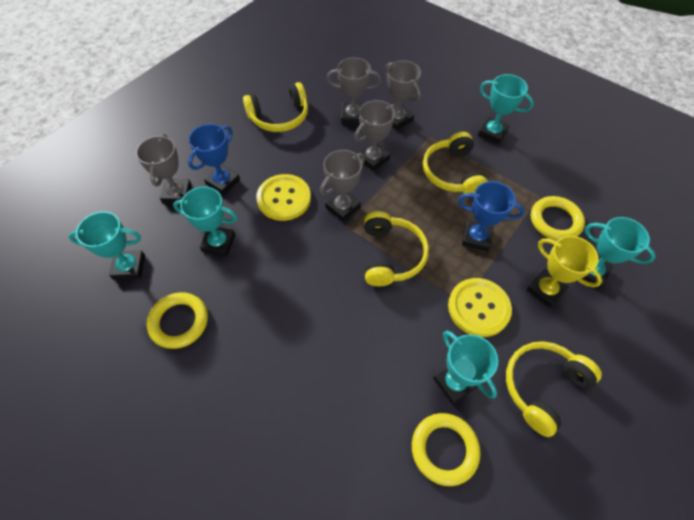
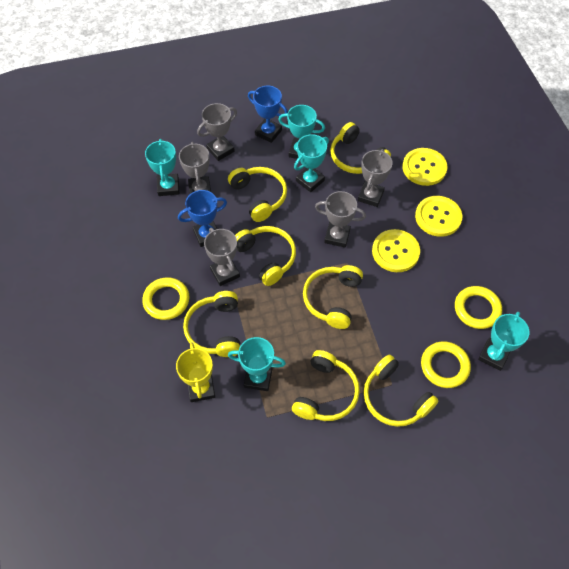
yellow button: [256,174,311,221] [448,278,512,337] = 2 -> [372,229,420,272] [402,148,447,186] [415,196,463,237] = 3
yellow headphones: [243,82,308,132] [364,211,429,286] [423,132,488,194] [506,341,602,437] = 4 -> [183,291,240,357] [228,167,287,222] [235,226,296,286] [292,350,360,421] [303,265,363,329] [330,122,391,174] [364,354,438,427] = 7

